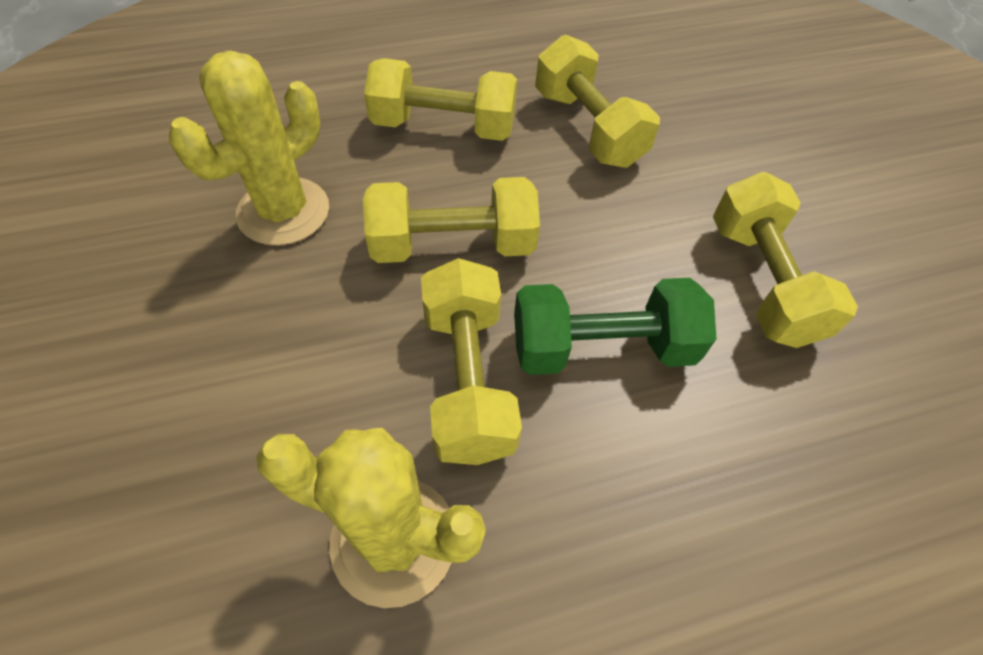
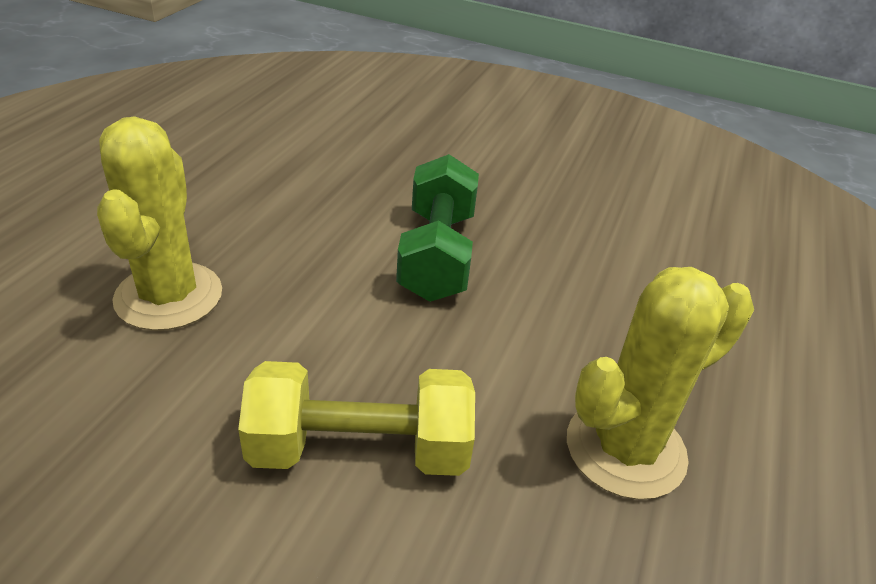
yellow dumbbell: [363,177,540,263] [364,58,518,141] [421,258,522,465] [535,34,660,168] [713,172,858,348] = 5 -> [238,361,475,476] = 1

